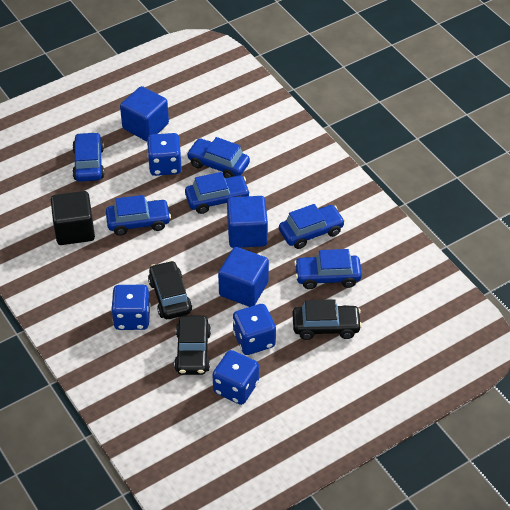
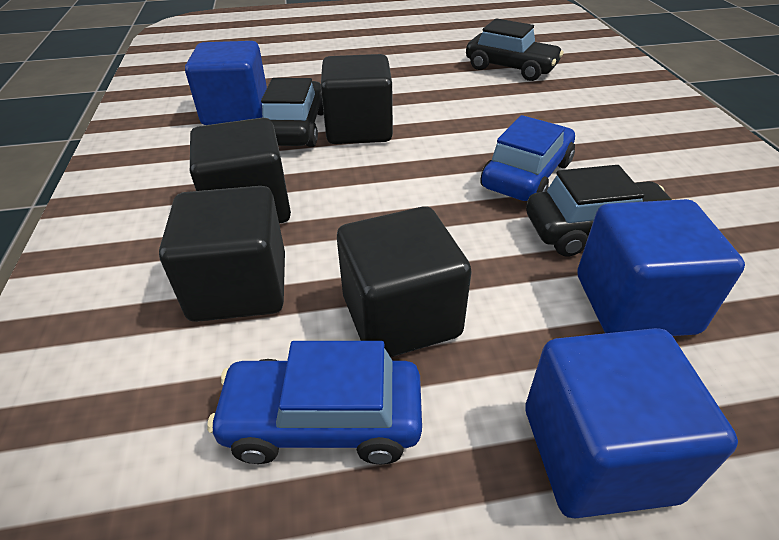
black cube: [51,191,95,245] = 1 -> [159,186,285,322] [190,118,291,224] [321,54,393,144] [337,206,472,357] = 4
blue car: [72,132,105,182] [106,195,171,236] [185,172,250,214] [187,137,250,178] [279,204,345,249] [294,249,362,289] = 6 -> [207,341,422,465] [481,115,575,201] = 2
blue dice: [111,285,151,330] [147,133,182,176] [212,350,259,405] [233,304,276,355] = 4 -> none = 0

